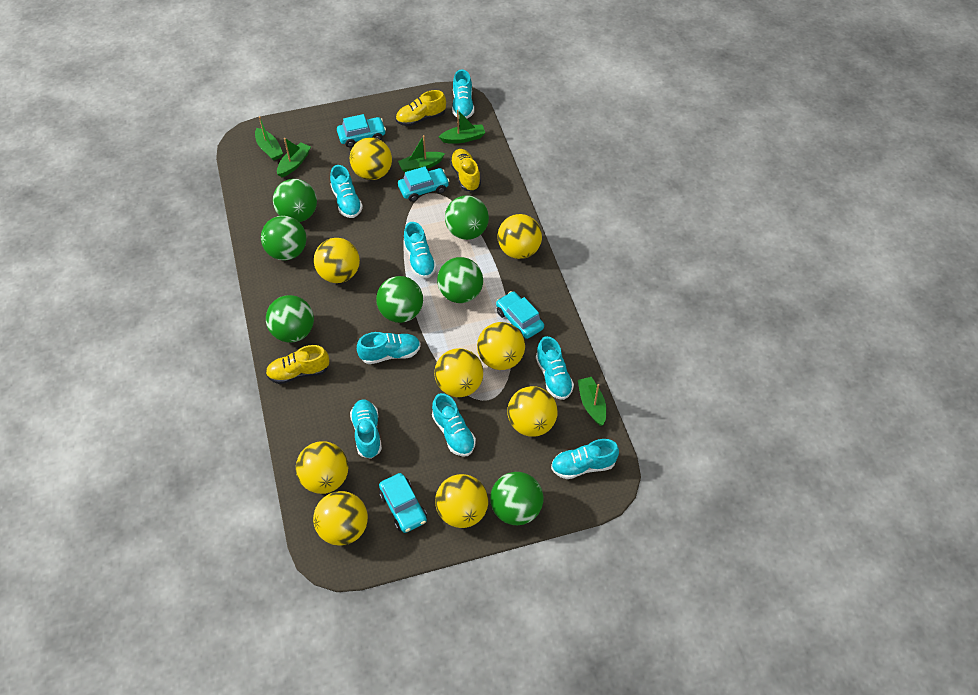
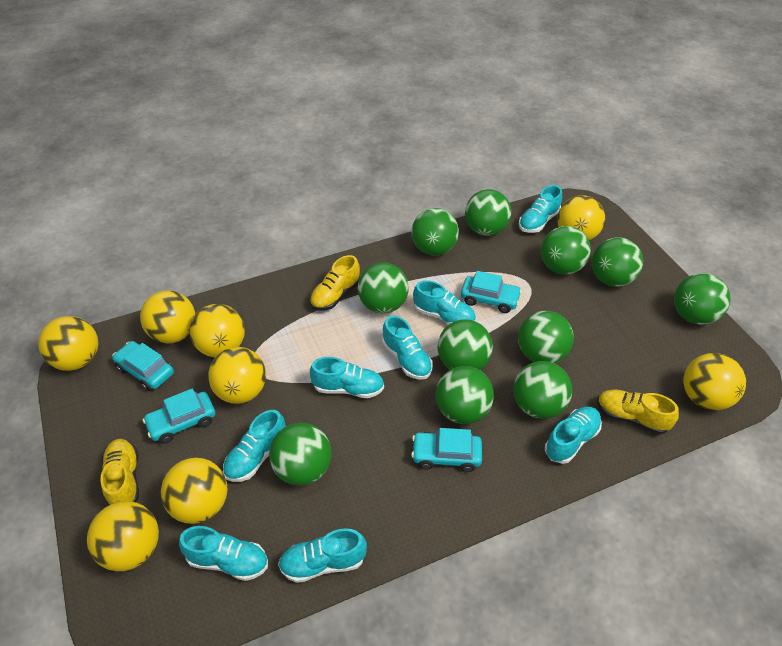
green ball: [261,216,306,260] [266,295,314,343] [273,179,317,222] [376,276,423,323] [437,257,483,303] [445,195,489,240] [490,472,543,525] = 7 -> [269,423,332,486] [358,263,409,314] [412,208,459,256] [436,366,494,424] [437,320,493,370] [465,189,511,236] [513,361,572,419] [518,311,574,363] [541,226,591,275] [592,237,643,287] [674,273,731,325] = 11
green boat: [255,116,283,161] [277,138,311,177] [398,135,445,172] [439,110,485,144] [578,377,606,426] = 5 -> none = 0
yellow ball: [296,441,349,494] [313,491,368,546] [314,238,360,283] [350,137,392,180] [434,348,483,397] [435,474,488,528] [477,322,525,370] [498,214,542,259] [507,386,558,437] = 9 -> [38,316,98,371] [87,501,159,571] [140,291,195,343] [161,458,228,524] [189,304,245,357] [208,347,266,404] [557,195,605,240] [683,353,746,410] = 8

